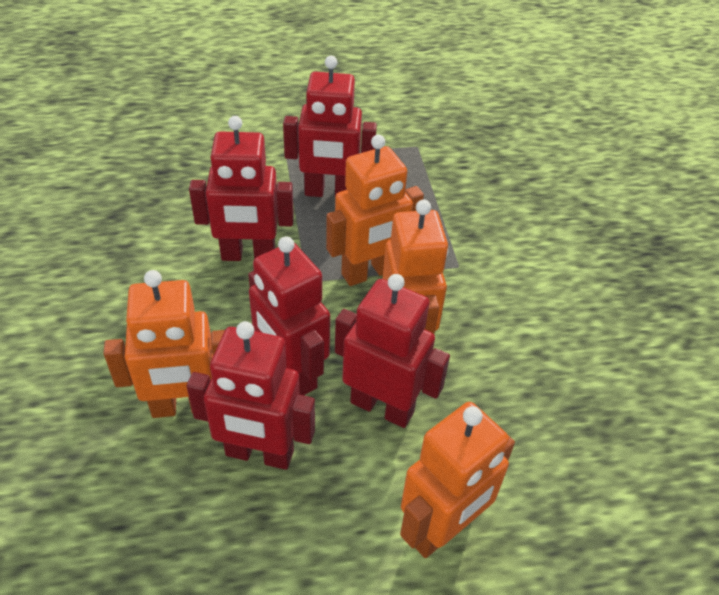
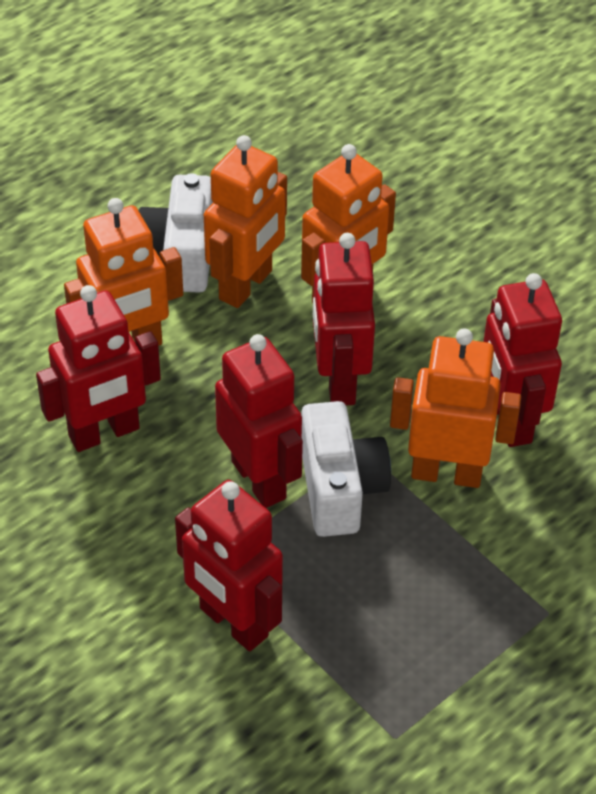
white camera: none = 0 -> [138,173,213,293] [301,401,391,537] = 2

